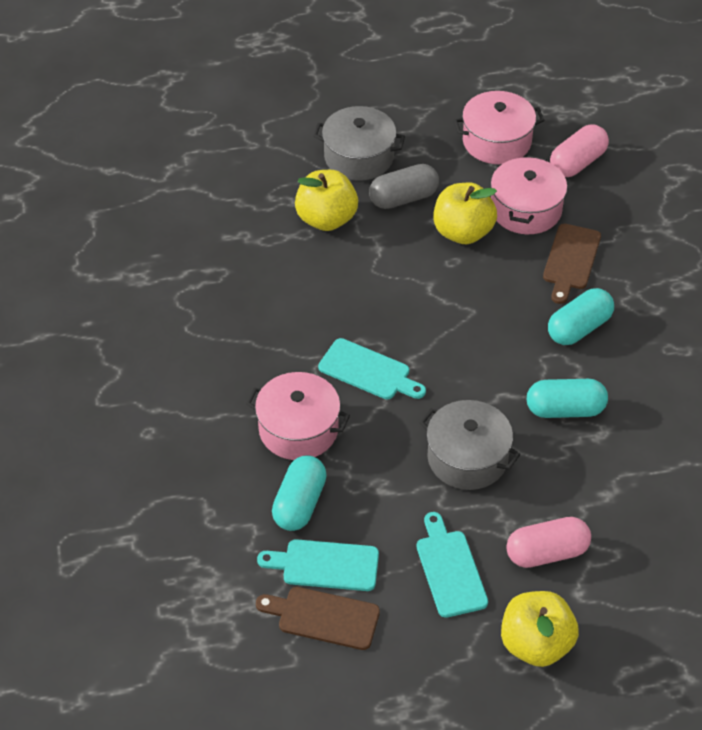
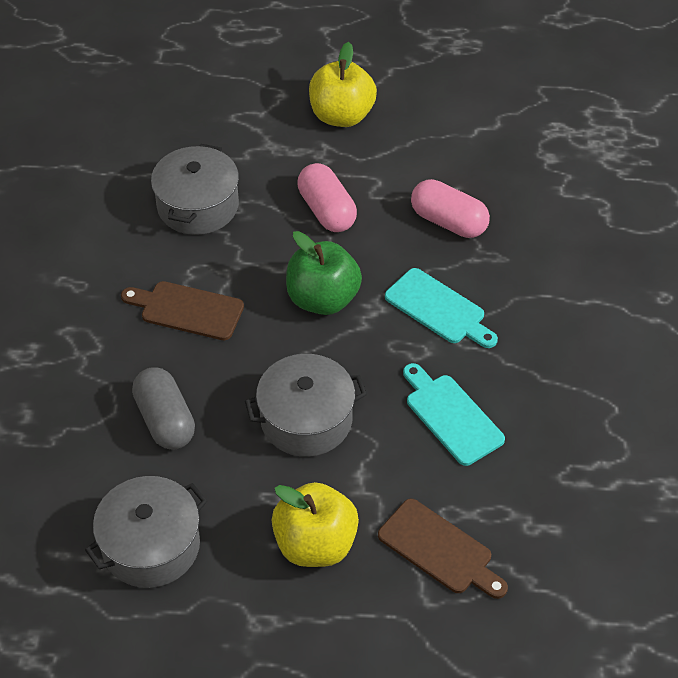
green apple: none = 0 -> [286,231,362,315] = 1
grey pot: [313,106,405,181] [419,400,520,490] = 2 -> [85,476,207,588] [151,144,239,235] [245,354,367,457] = 3
pink pot: [246,372,350,460] [453,91,544,164] [491,155,567,234] = 3 -> none = 0
turquoise capsule: [272,455,327,531] [527,379,608,418] [548,288,614,345] = 3 -> none = 0
turquoise cutting board: [257,539,379,591] [318,338,426,399] [417,512,488,618] = 3 -> [385,268,498,348] [403,363,505,466] = 2
yellow apple: [295,170,358,231] [433,183,497,244] [501,591,579,667] = 3 -> [271,482,359,567] [309,42,377,127] = 2

